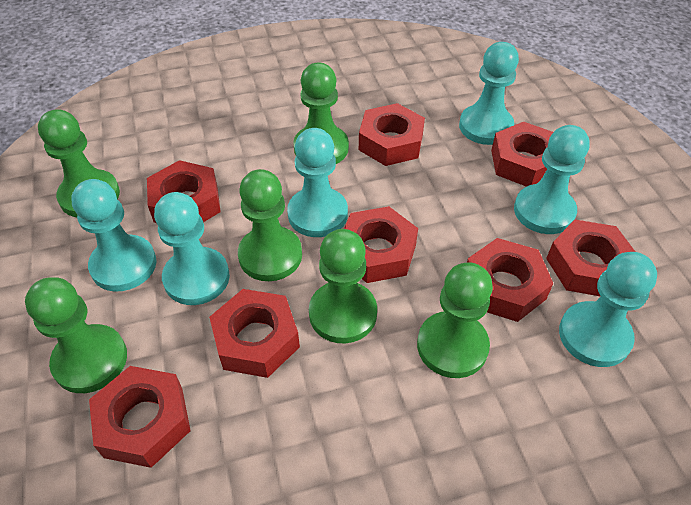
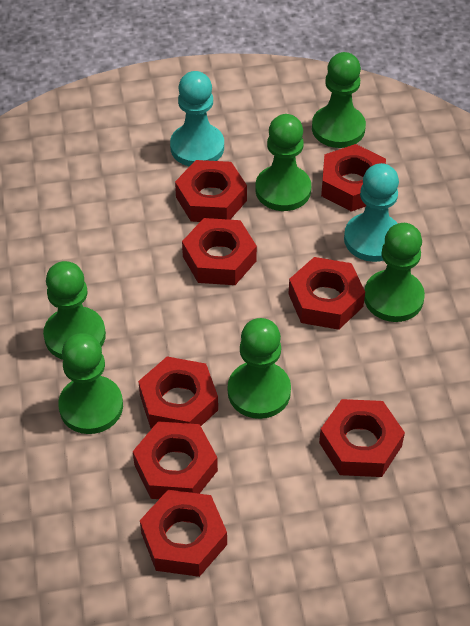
turquoise pawn: [71,179,156,292] [154,192,230,305] [287,128,348,237] [459,42,519,145] [514,125,590,234] [559,252,657,367] = 6 -> [170,71,224,167] [344,163,399,262] = 2

